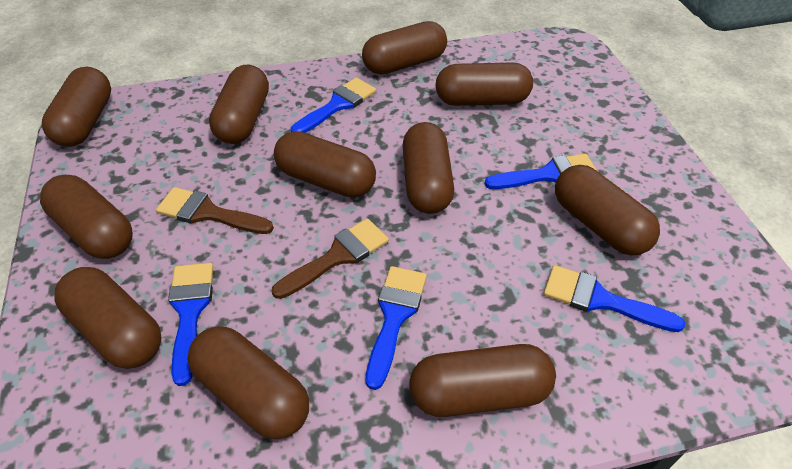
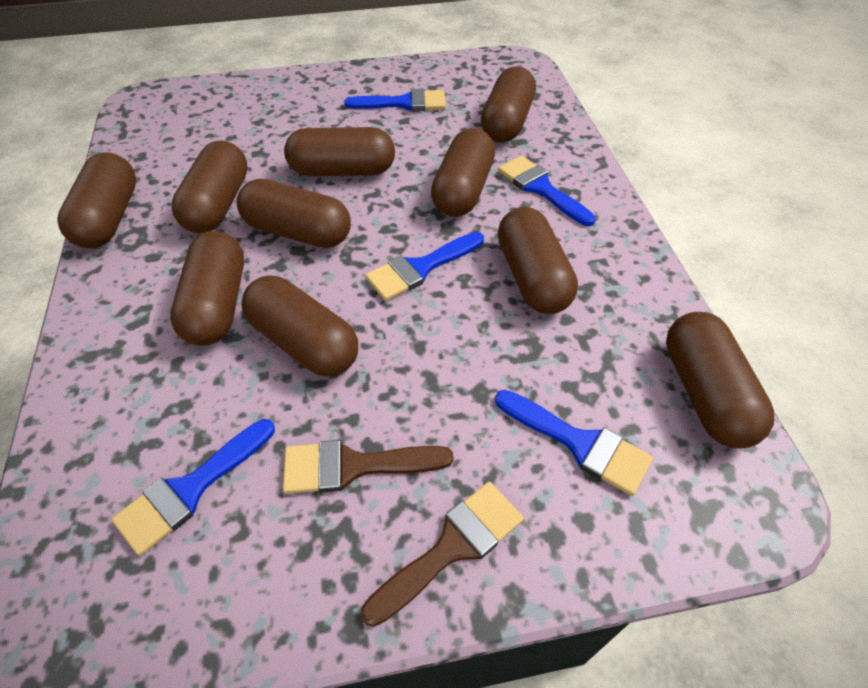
brown capsule: [40,175,133,259] [42,67,111,147] [54,267,162,369] [187,326,309,439] [209,64,269,144] [274,131,376,198] [362,21,447,75] [403,122,454,214] [410,344,556,417] [436,62,533,106] [555,165,660,256] = 11 -> [58,152,136,248] [170,231,244,346] [171,140,248,233] [237,179,351,248] [241,276,358,376] [284,127,395,176] [431,128,495,217] [481,67,536,143] [498,207,578,314] [666,312,774,448] = 10

